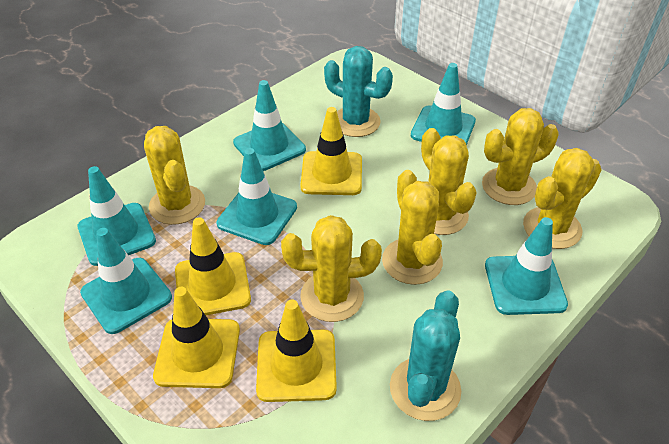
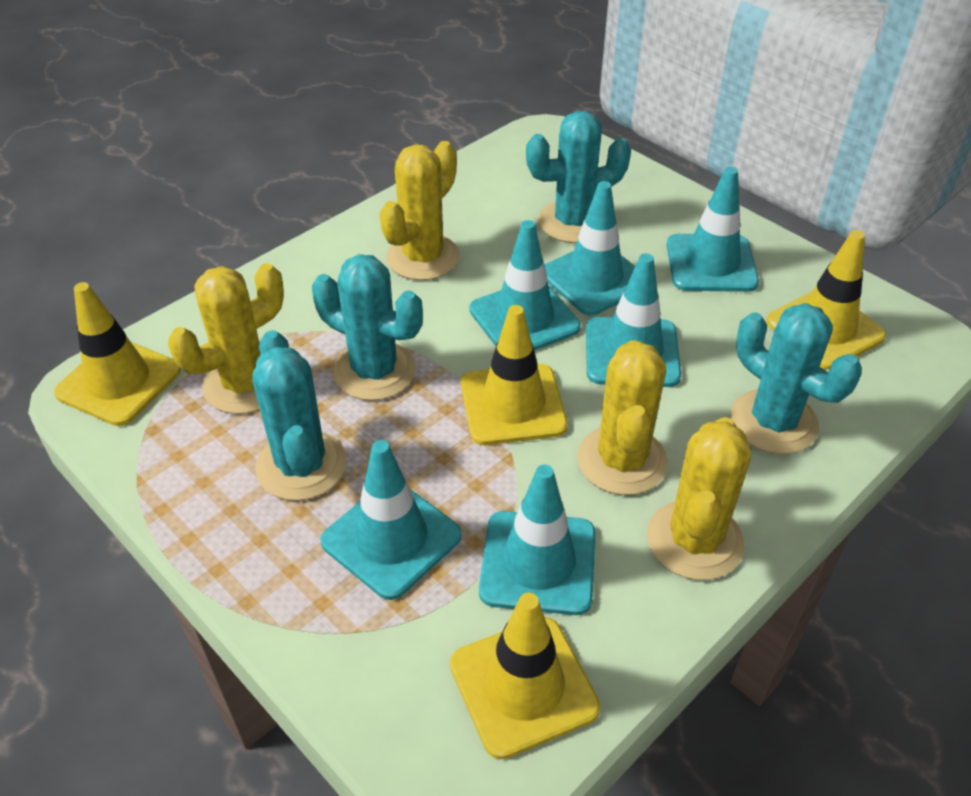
turquoise cactus: [324,46,393,137] [390,290,461,421] = 2 -> [252,330,347,501] [312,254,423,401] [526,111,631,243] [730,303,862,454] = 4
yellow cactus: [144,126,205,225] [281,215,382,322] [382,170,443,285] [421,128,477,235] [482,108,558,205] [523,148,602,249] = 6 -> [168,263,284,414] [380,141,460,280] [577,340,668,495] [647,417,751,580] = 4

